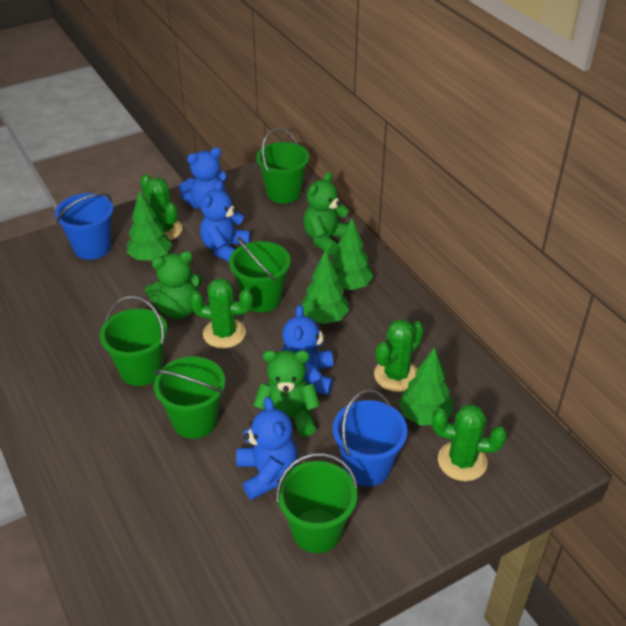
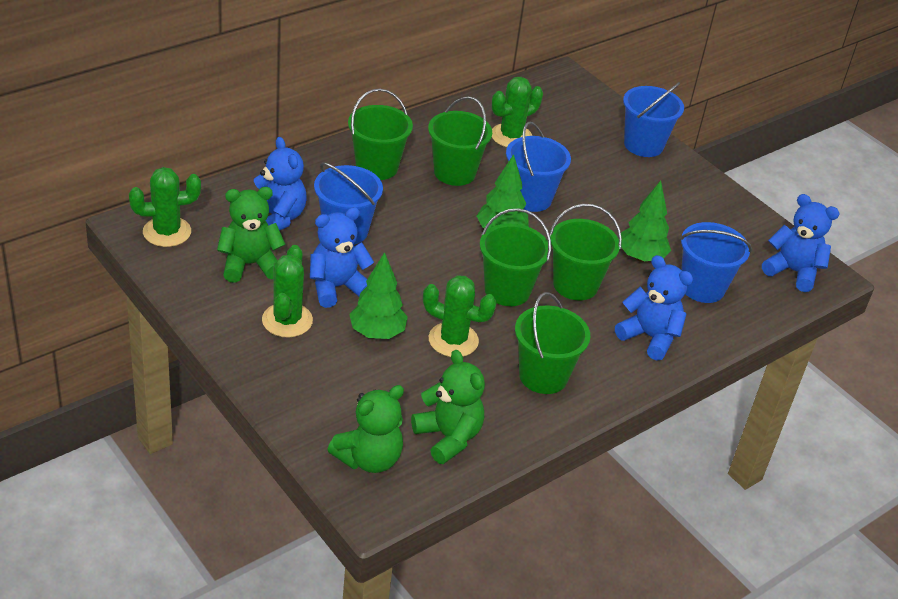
blue bucket: [55,193,113,260] [333,390,408,486] = 2 -> [314,162,383,245] [506,122,571,212] [623,82,684,157] [680,222,752,303] = 4
green tree: [127,190,172,261] [301,250,349,324] [332,218,373,290] [398,348,453,426] = 4 -> [349,252,408,339] [477,154,529,230] [621,180,671,262] = 3

